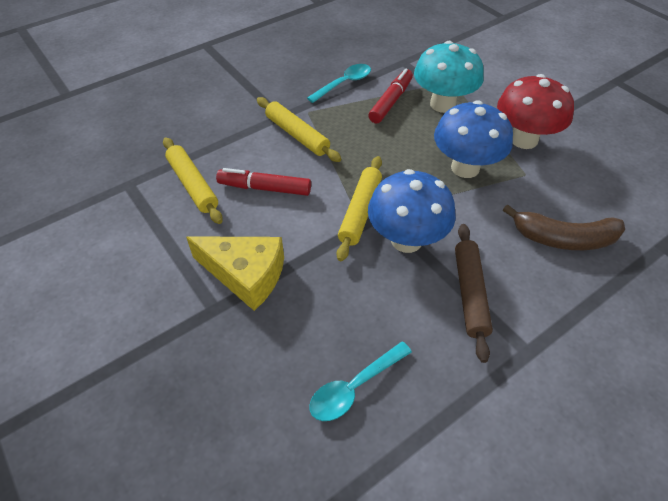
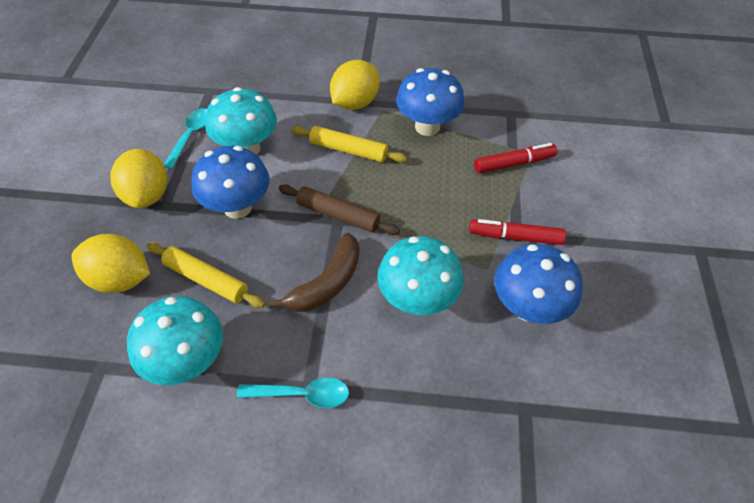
blue mushroom: [368,169,456,253] [434,100,513,178] = 2 -> [191,146,269,219] [396,68,465,136] [494,244,583,324] = 3
red mushroom: [497,74,574,149] = 1 -> none = 0
turquoise mushroom: [414,41,484,113] = 1 -> [127,296,223,385] [205,87,277,155] [377,236,463,315] = 3
yellow cheese: [186,236,284,311] = 1 -> none = 0
yellow lemon: none = 0 -> [72,234,150,293] [110,149,167,208] [330,60,380,110] = 3
yellow rolling pin: [163,138,223,224] [257,97,341,162] [337,156,382,261] = 3 -> [147,242,265,308] [291,126,408,163] = 2

